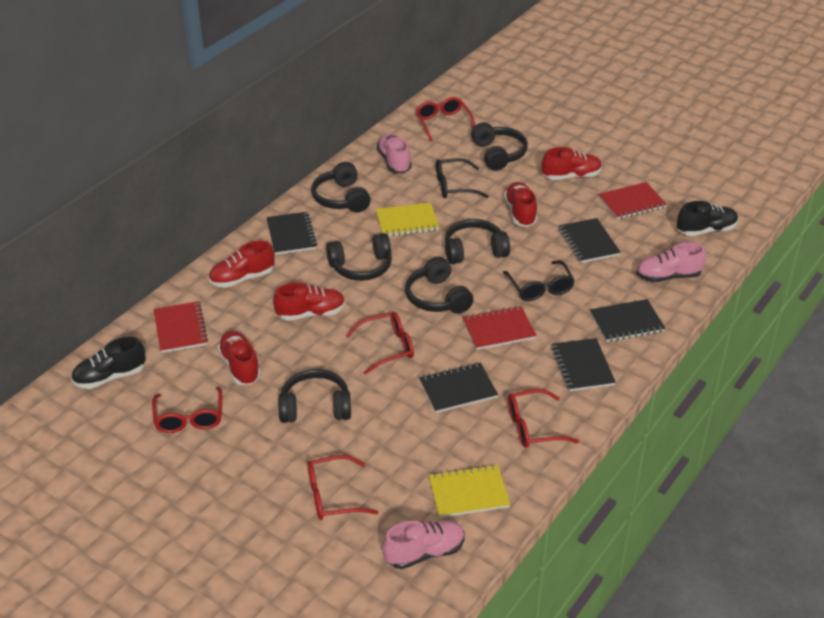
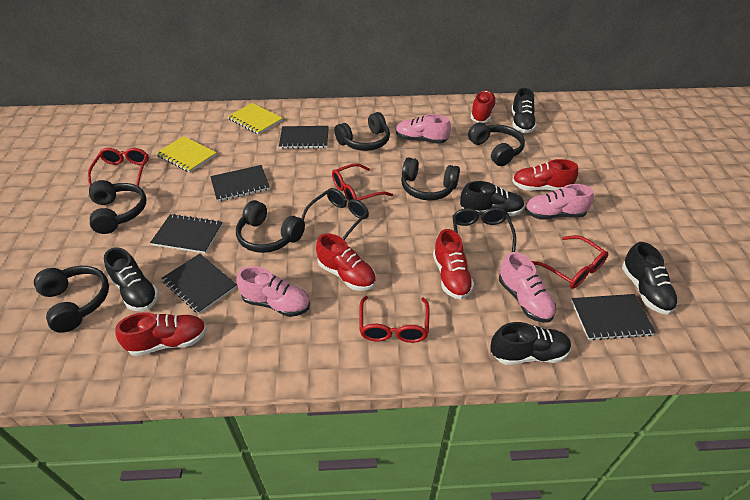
black shoe: [71,336,146,389] [677,201,738,236] = 2 -> [104,247,159,311] [460,181,525,216] [490,322,571,365] [512,88,537,133] [622,242,678,315] = 5
pink shoe: [377,133,412,173] [382,521,465,569] [636,242,706,282] = 3 -> [237,266,310,317] [396,114,451,144] [499,252,556,323] [525,184,594,219] = 4
red glasses: [152,387,222,433] [308,455,378,520] [346,312,414,375] [416,97,475,142] [508,389,579,448] = 5 -> [88,148,149,187] [332,163,393,201] [359,296,430,343] [532,235,608,289] = 4
red notebook: [154,301,208,353] [462,306,537,350] [598,182,667,220] = 3 -> none = 0

